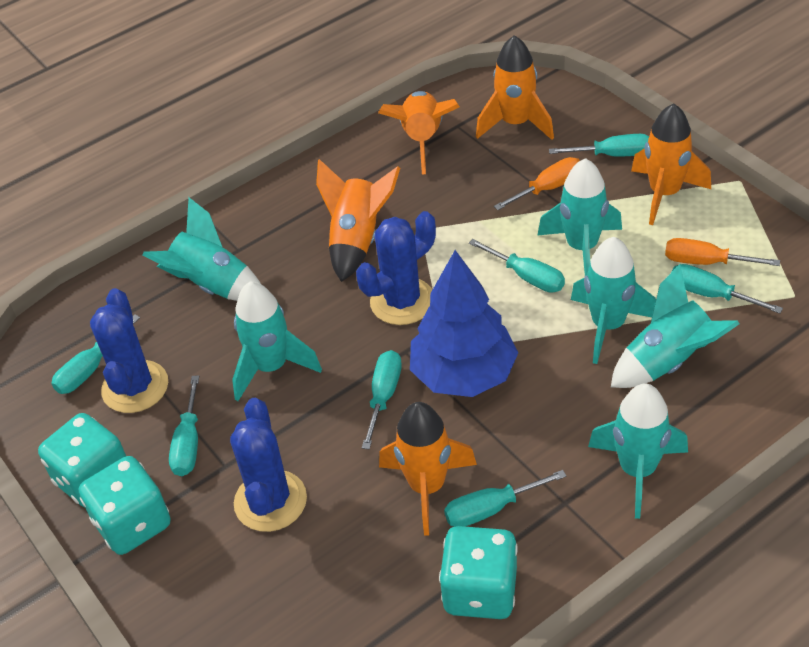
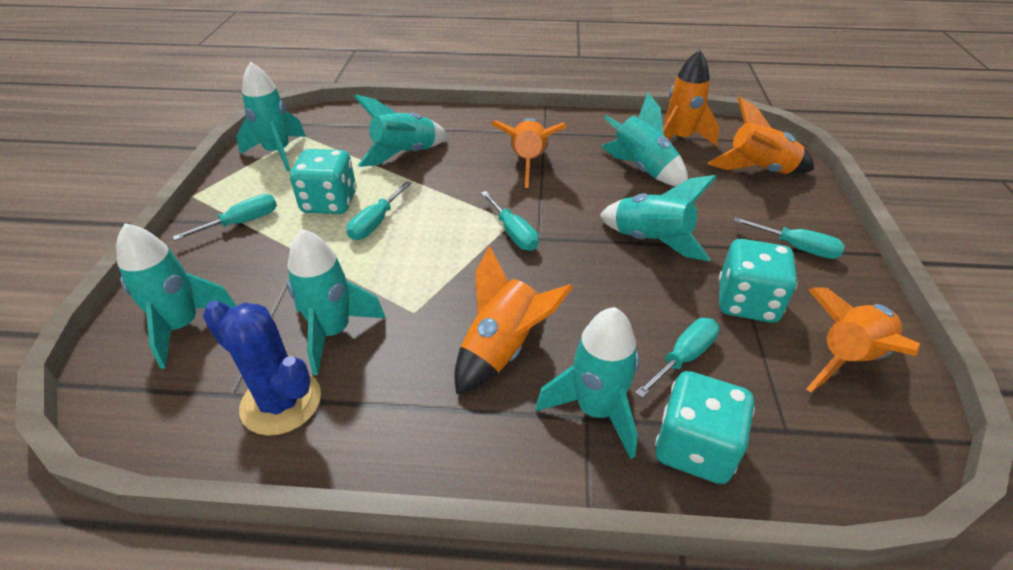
blue cactus: [90,288,168,413] [230,398,307,532] [356,211,436,325] = 3 -> [203,300,321,436] = 1
blue tree: [410,250,518,397] = 1 -> none = 0
orange screwdriver: [494,157,580,210] [665,238,780,266] = 2 -> none = 0
turquoise rocket: [142,198,261,301] [232,281,322,401] [537,158,622,276] [571,237,656,364] [588,383,688,519] [611,264,740,388] = 6 -> [116,223,236,369] [236,62,306,171] [287,229,386,375] [354,94,448,167] [536,307,639,459] [599,175,717,261] [601,93,688,186] = 7
turquoise screwdriver: [51,314,140,394] [169,375,199,476] [362,350,402,449] [444,470,567,527] [469,239,565,293] [549,134,649,157] [672,264,783,314] = 7 -> [173,194,277,241] [347,181,412,240] [481,191,539,251] [635,318,719,398] [733,217,845,259] = 5

